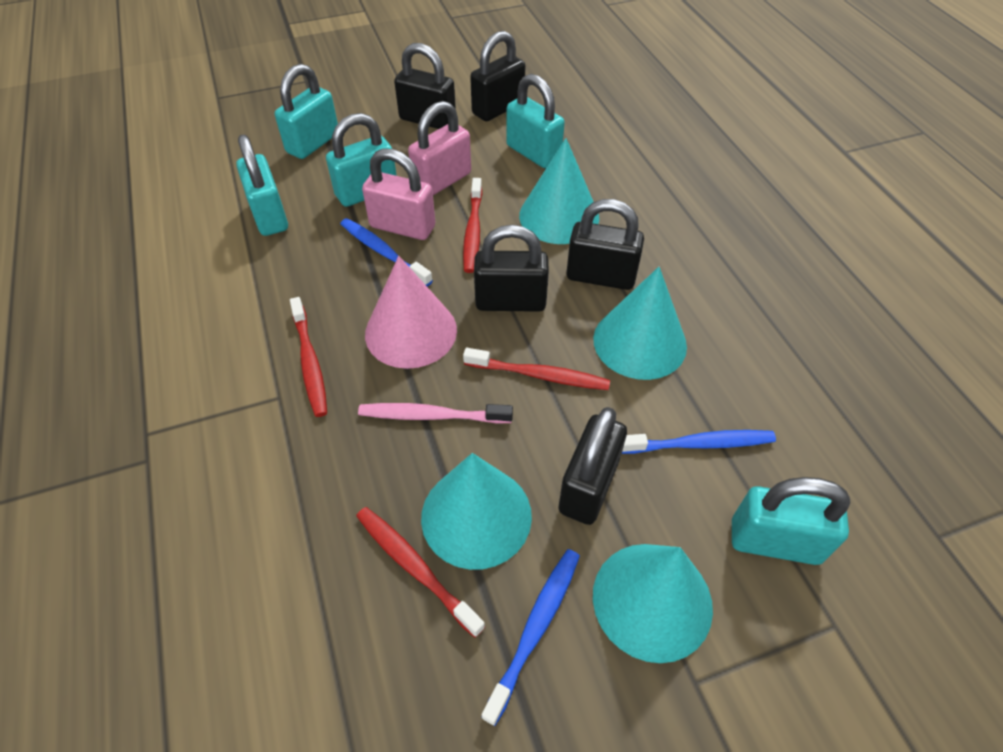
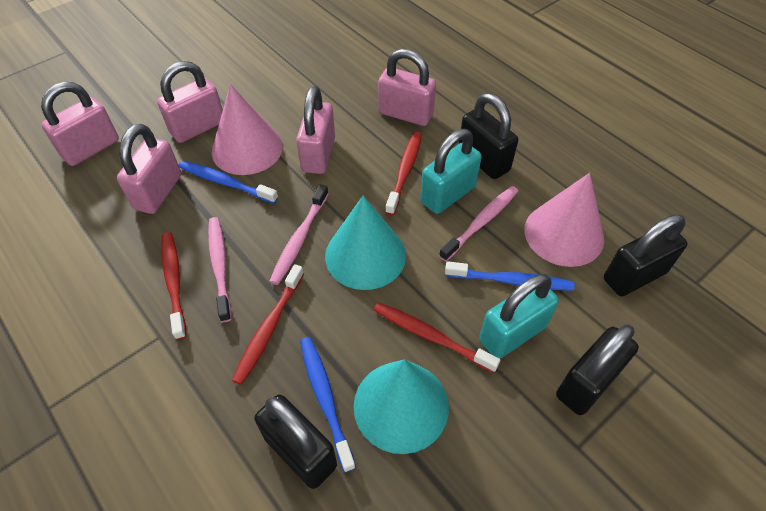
black padlock: [394,43,456,129] [470,31,525,121] [474,225,549,312] [558,407,627,525] [566,199,644,290] = 5 -> [254,394,337,489] [459,93,518,179] [556,324,639,415] [604,214,688,296] = 4
pink cone: [365,256,457,369] = 1 -> [212,84,283,175] [524,173,604,267] = 2
pink padlock: [362,148,436,240] [408,101,471,195] = 2 -> [41,82,119,166] [117,124,181,214] [157,61,223,143] [296,86,335,174] [378,49,436,126] = 5
pink toothbrush: [358,403,513,424] = 1 -> [208,217,231,322] [269,184,329,285] [439,186,518,262] = 3
turquoise cone: [421,453,532,570] [519,138,599,244] [593,267,687,380] [593,544,713,663] = 4 -> [325,196,406,290] [353,359,449,454] = 2
turquoise padlock: [236,134,288,236] [275,64,338,159] [326,113,397,207] [506,74,565,168] [732,477,850,565] = 5 -> [420,129,482,214] [479,274,559,359] = 2

